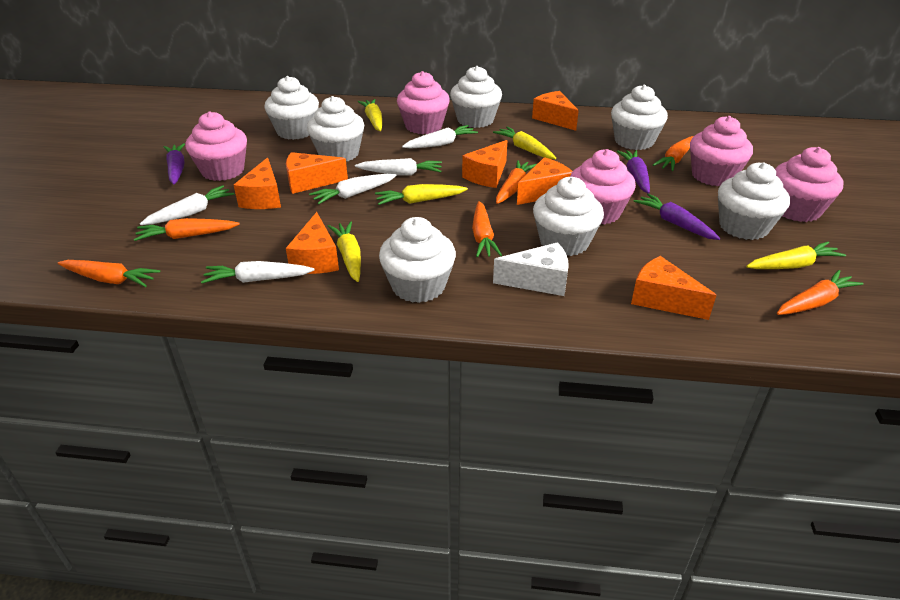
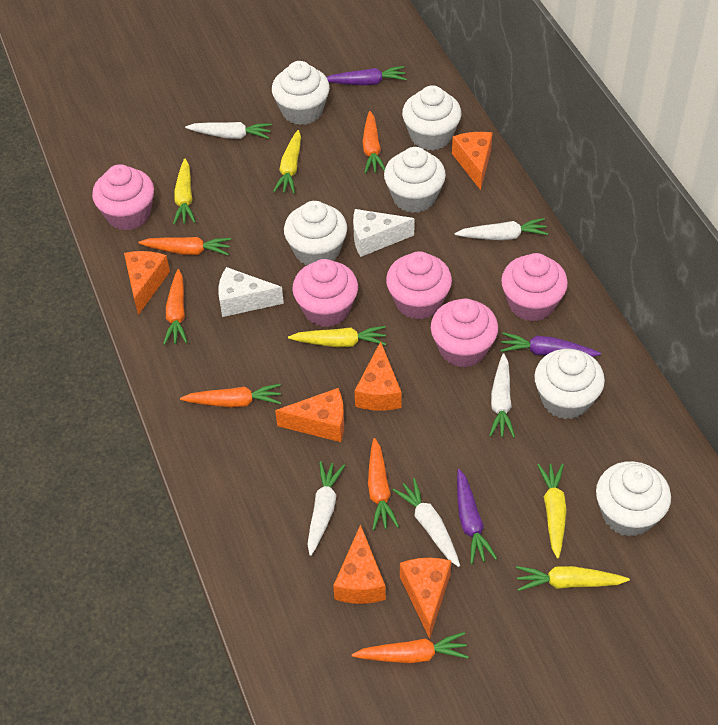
orange cheese: [234,157,281,209] [286,152,348,194] [286,212,339,274] [462,140,507,188] [517,157,573,205] [532,91,579,131] [631,256,716,320] = 7 -> [124,251,170,315] [275,388,344,442] [333,524,386,604] [354,341,402,411] [400,558,451,639] [452,132,493,190] = 6
white cheese: [493,242,569,296] = 1 -> [218,267,284,317] [353,209,415,257] = 2
white cupcake: [264,76,319,140] [307,96,364,161] [379,217,456,303] [450,66,502,128] [533,177,604,256] [611,85,668,150] [718,162,790,240] = 7 -> [272,61,330,125] [284,201,347,265] [384,147,446,213] [402,85,461,150] [534,349,605,419] [596,461,671,537] = 6

